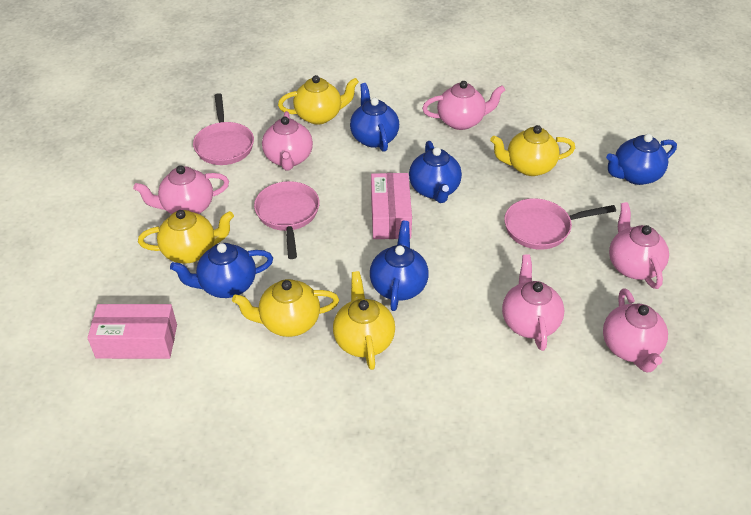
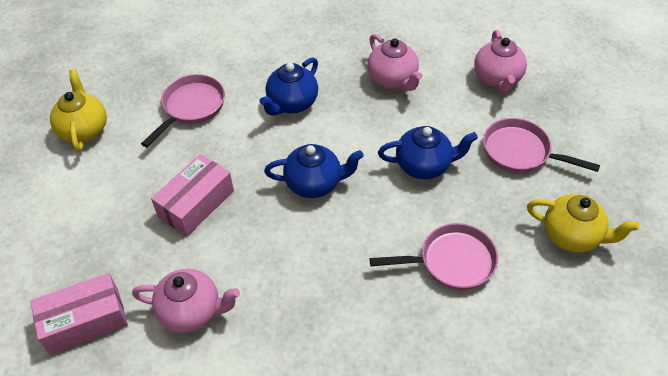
blue teapot: [170,243,273,298] [350,83,399,152] [370,221,429,311] [409,141,462,203] [606,134,677,185] = 5 -> [259,57,318,116] [264,144,364,198] [378,126,478,179] = 3
pink teapot: [133,165,229,214] [262,111,313,170] [422,81,505,130] [502,254,564,351] [603,288,668,372] [609,202,669,289] = 6 -> [132,269,240,333] [368,34,422,91] [474,30,527,93] = 3
yellow teapot: [138,210,234,264] [232,279,339,337] [278,75,359,125] [333,271,395,370] [490,125,575,176] = 5 -> [50,69,107,152] [527,194,639,252] = 2

